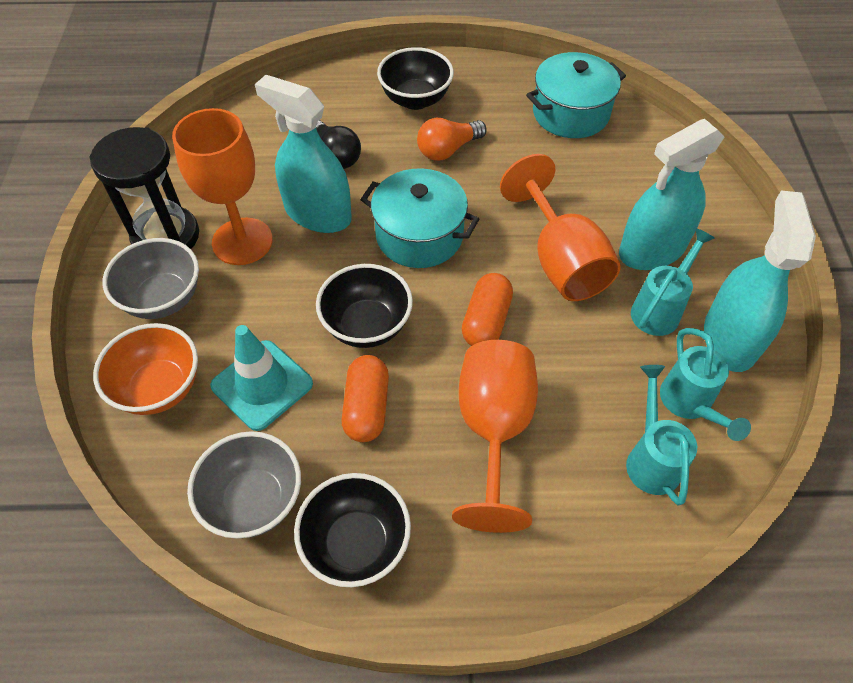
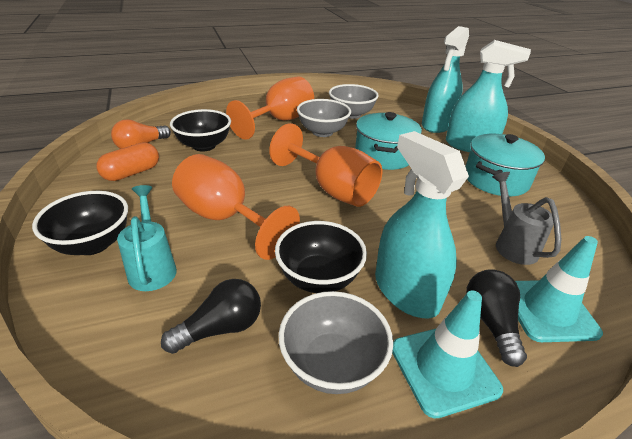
black hourglass: [89,127,199,249] = 1 -> none = 0
black light bulb: [316,120,361,169] = 1 -> [161,279,261,354] [466,269,527,367] = 2
grey bowl: [103,238,199,319] [187,431,301,539] = 2 -> [278,291,393,394] [297,99,351,137] [329,84,379,119] = 3
grey watering can: none = 0 -> [492,172,561,265] = 1
orange bowl: [93,323,198,415] = 1 -> none = 0
orange capsule: [342,355,389,442] [462,273,513,346] = 2 -> [97,142,159,181] = 1
turquoise traffic cone: [210,325,313,431] = 1 -> [392,291,503,418] [515,236,603,342] = 2
turquoise watering can: [626,365,697,505] [631,228,715,336] [660,328,751,441] = 3 -> [117,185,177,291] = 1

